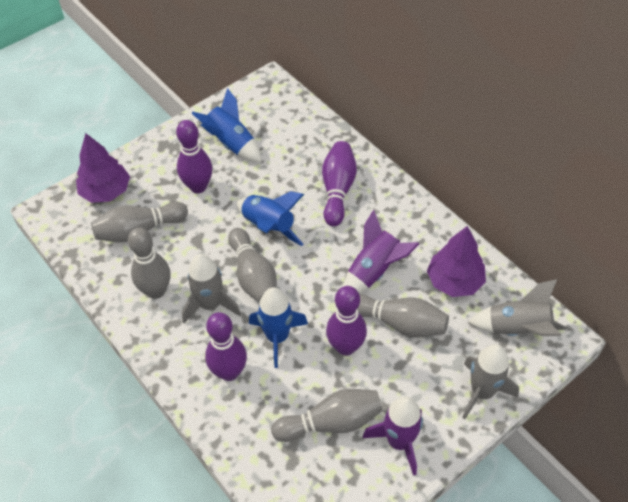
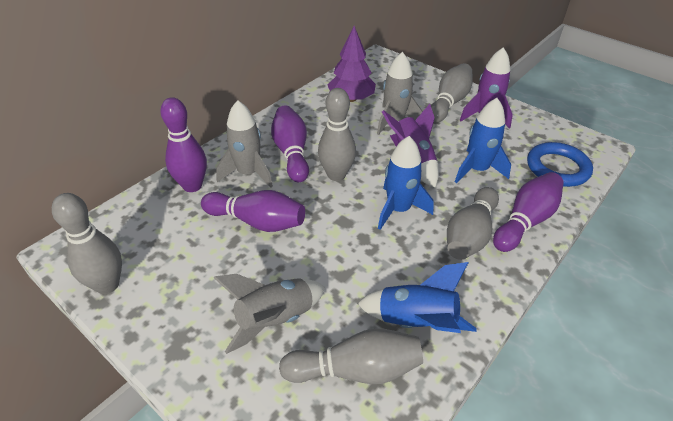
blue ring: none = 0 -> [527,142,593,187] = 1
purple tree: [76,133,130,203] [427,226,486,297] = 2 -> [328,26,376,102] = 1

